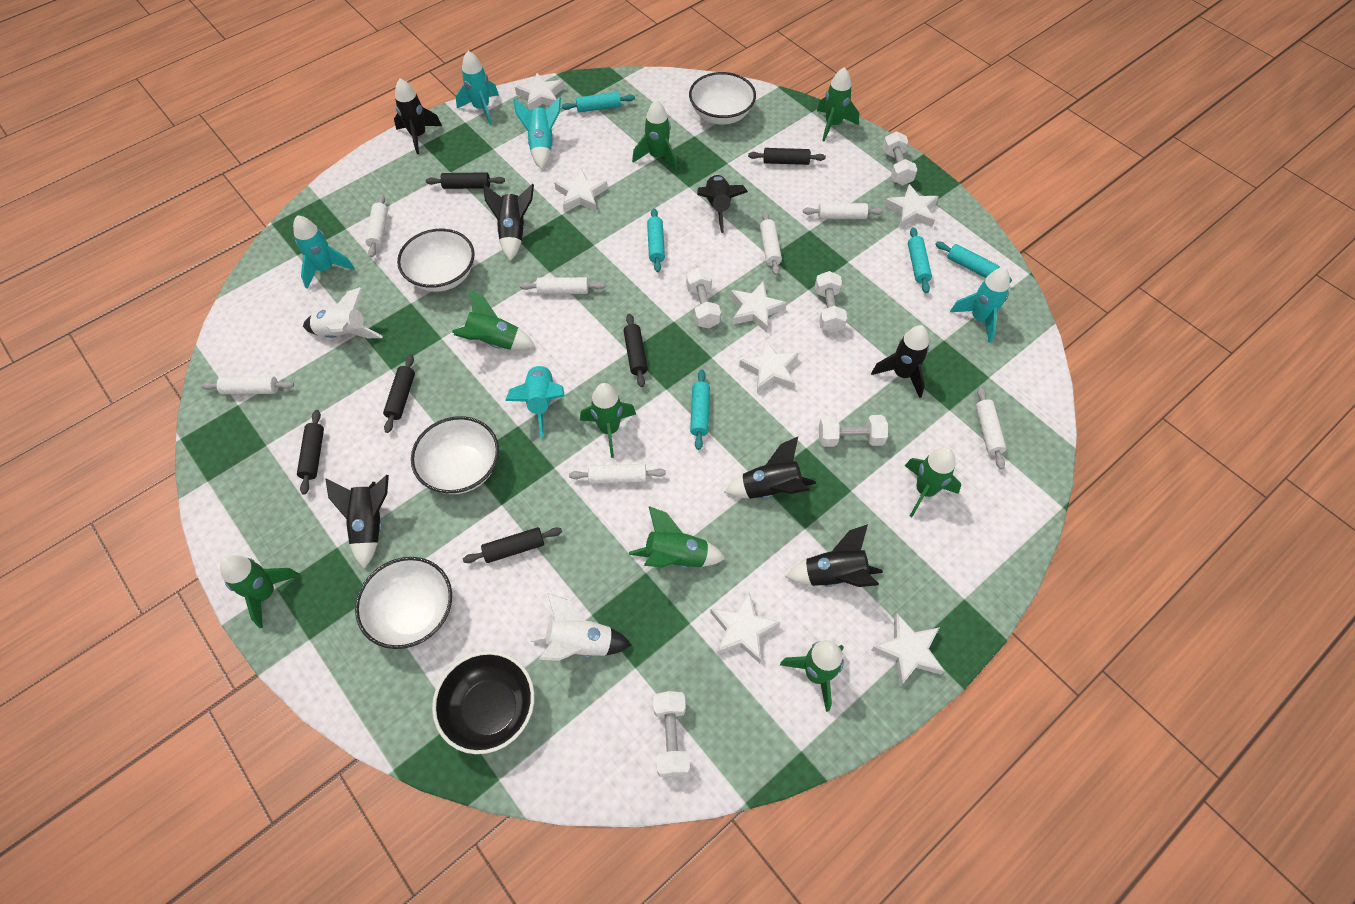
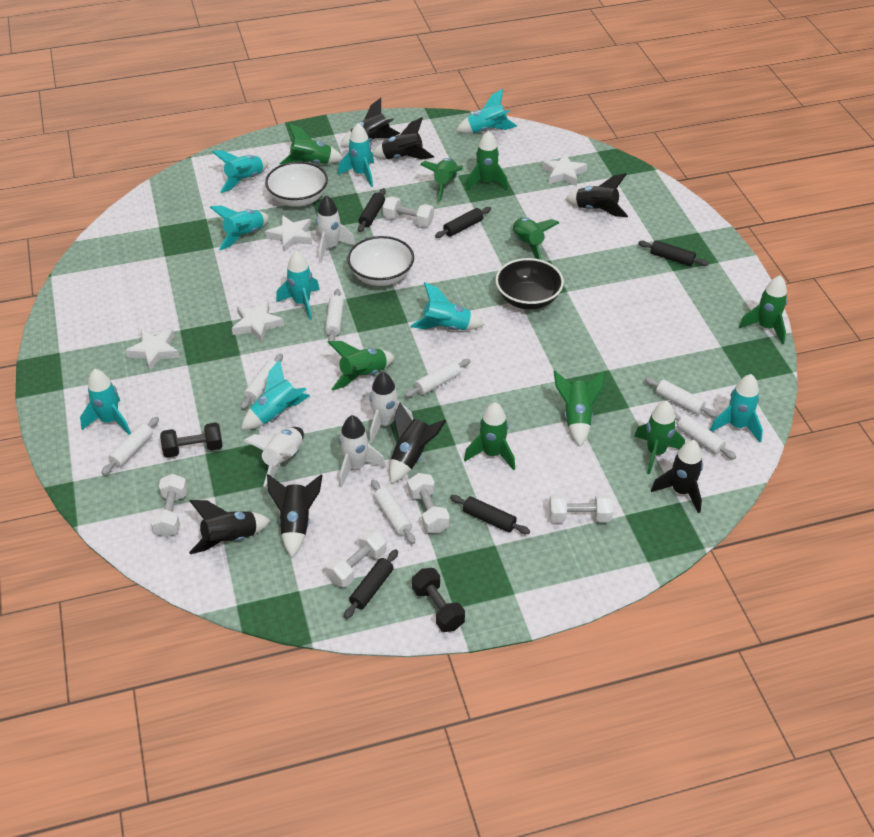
black dumbbell: none = 0 -> [160,423,222,458] [412,568,465,632] = 2
black rolling pin: [297,410,324,495] [383,354,415,433] [426,172,505,189] [463,527,562,563] [624,314,648,387] [748,148,826,165] = 6 -> [344,549,398,619] [358,188,386,232] [435,207,491,238] [450,495,530,534] [638,240,709,266] = 5
green rocket: [220,555,300,628] [452,289,535,350] [580,383,636,458] [629,506,725,568] [632,100,677,171] [780,640,844,712] [817,67,859,141] [905,447,961,517] = 8 -> [280,124,343,165] [328,341,395,390] [420,158,463,202] [464,402,515,470] [466,131,508,190] [513,217,559,260] [554,371,605,446] [634,401,685,474] [739,275,787,344] = 9
turquoise rocket: [293,215,355,289] [456,51,499,125] [505,363,565,437] [513,97,561,170] [950,267,1010,343] = 5 -> [80,369,131,435] [210,205,269,250] [212,150,268,193] [241,359,310,430] [276,251,320,320] [338,123,374,187] [410,282,484,330] [456,89,517,133] [710,374,763,442] = 9
turquoise rolling pin: [562,92,635,112] [647,208,665,272] [690,369,710,450] [908,227,932,293] [935,242,1012,283] = 5 -> none = 0
white bowl: [355,557,452,649] [397,228,475,292] [411,416,499,494] [689,72,756,125] = 4 -> [265,162,328,207] [347,236,414,286] = 2
white rocket: [303,287,383,338] [530,593,632,661] = 2 -> [244,427,304,487] [316,195,355,263] [339,415,386,488] [369,372,413,443] = 4
white star: [515,73,564,111] [554,169,608,212] [710,591,780,663] [730,281,787,332] [739,339,799,394] [872,613,945,687] [884,184,939,228] = 7 -> [125,329,180,371] [232,301,284,343] [265,215,312,252] [542,153,587,186] = 4

